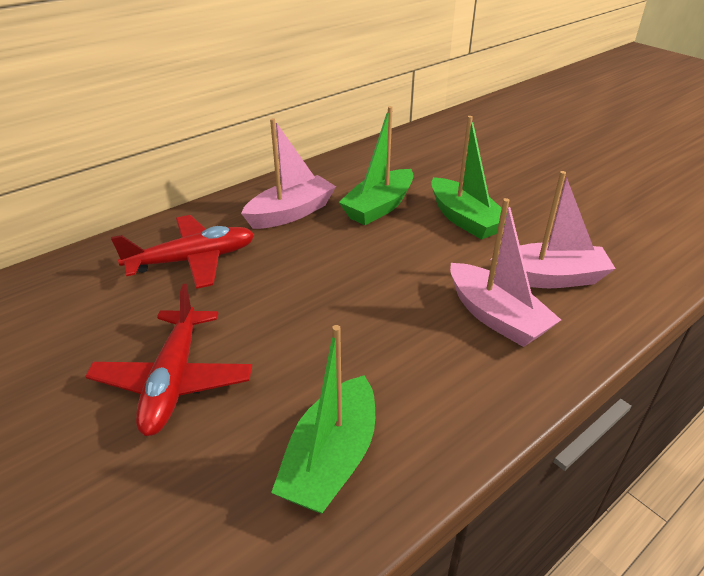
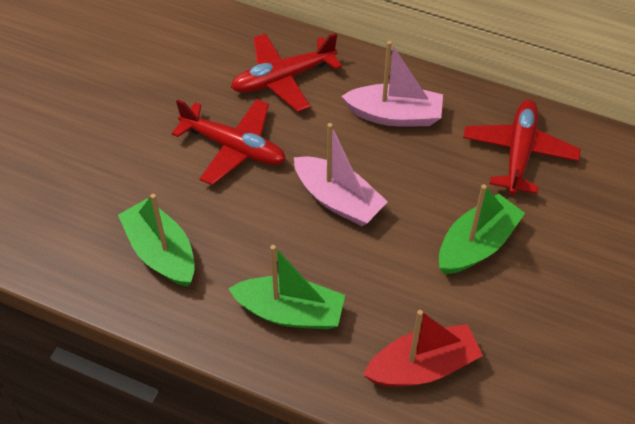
pink boat: [241,118,336,229] [450,198,561,347] [490,171,616,288] = 3 -> [294,123,388,226] [341,41,443,127] = 2
red boat: none = 0 -> [363,310,483,387] = 1
red plane: [85,284,252,436] [111,215,255,289] = 2 -> [171,99,286,185] [231,33,342,112] [463,100,581,195] = 3

